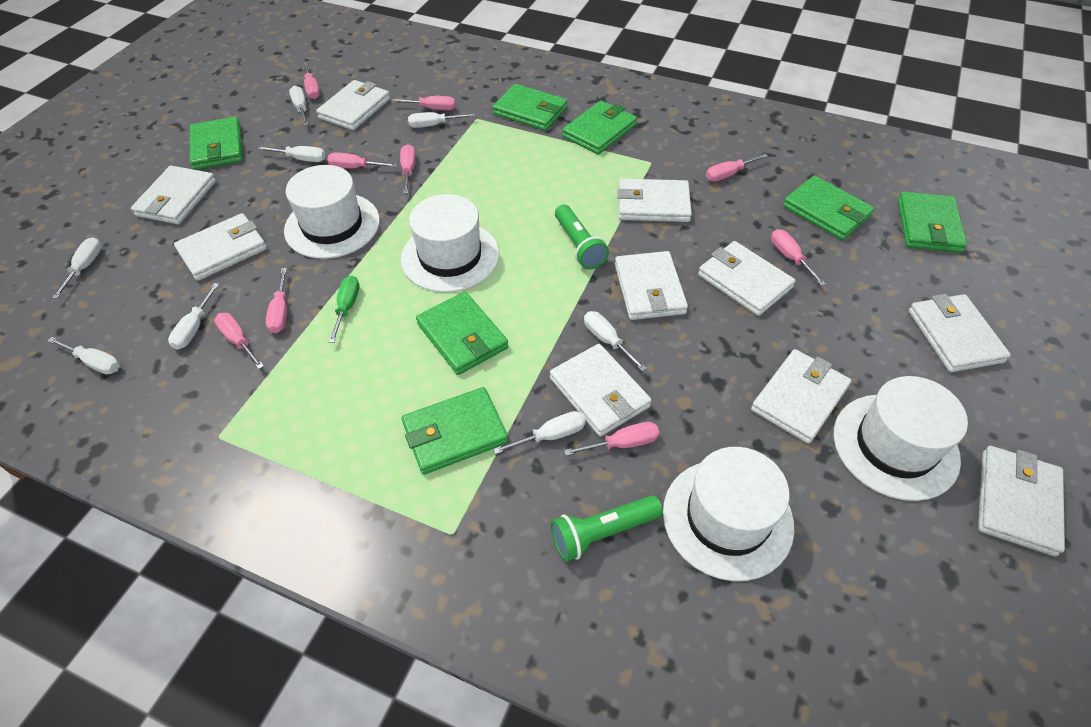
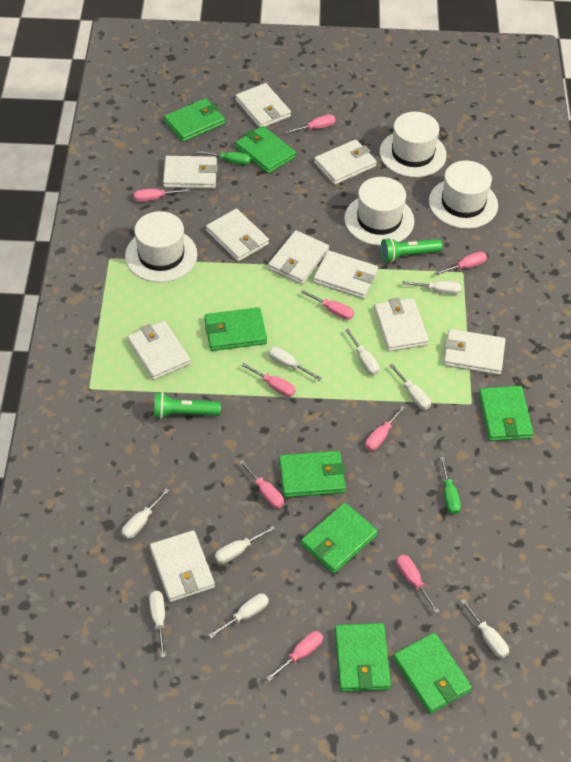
green screwdriver: [329,275,359,343] = 1 -> [197,150,251,165] [440,457,461,515] = 2
green wallet: [190,117,243,170] [402,387,508,475] [416,292,509,375] [492,84,567,131] [562,101,637,155] [783,176,874,240] [898,191,967,253] = 7 -> [164,98,225,142] [204,307,267,351] [235,126,296,174] [279,451,346,498] [301,502,378,574] [335,623,391,692] [393,633,472,714] [479,386,533,441] = 8
white screwdriver: [48,337,120,375] [52,237,102,299] [168,283,219,350] [258,146,326,162] [289,86,309,126] [408,112,475,128] [493,411,586,454] [584,311,647,371] = 8 -> [122,489,169,539] [149,591,166,658] [209,594,269,638] [215,526,275,564] [268,347,322,381] [345,328,379,375] [389,364,431,410] [402,281,461,295] [461,599,509,658] = 9

